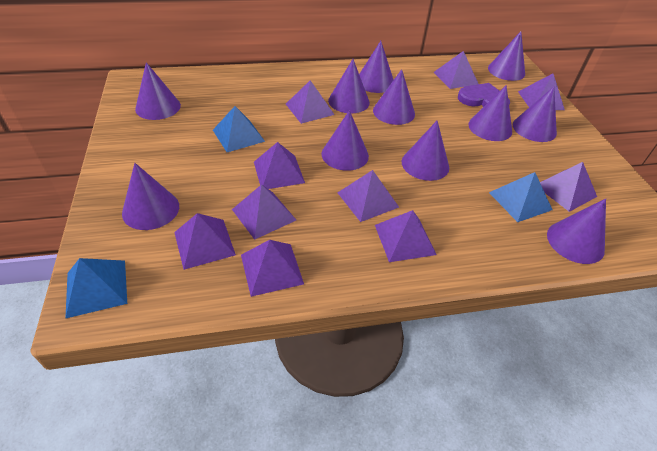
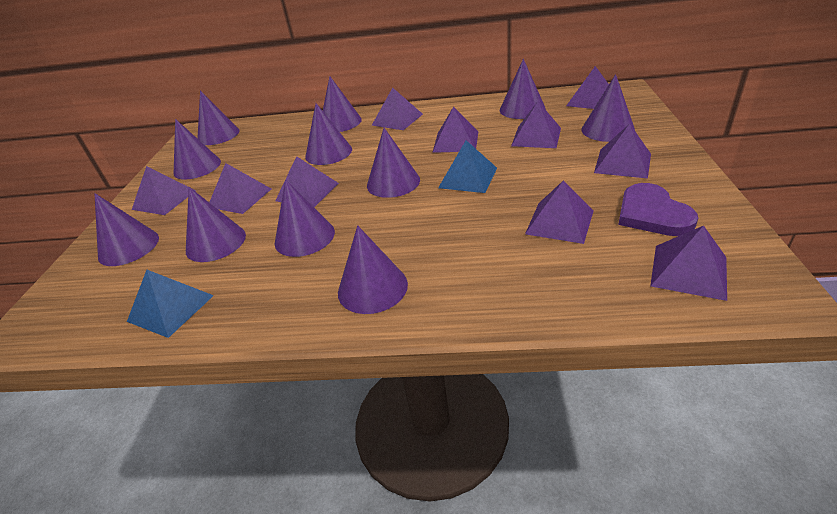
blue pyramid: [65,258,127,319] [213,106,265,152] [489,172,552,222] = 3 -> [127,270,214,338] [438,140,497,193] = 2

